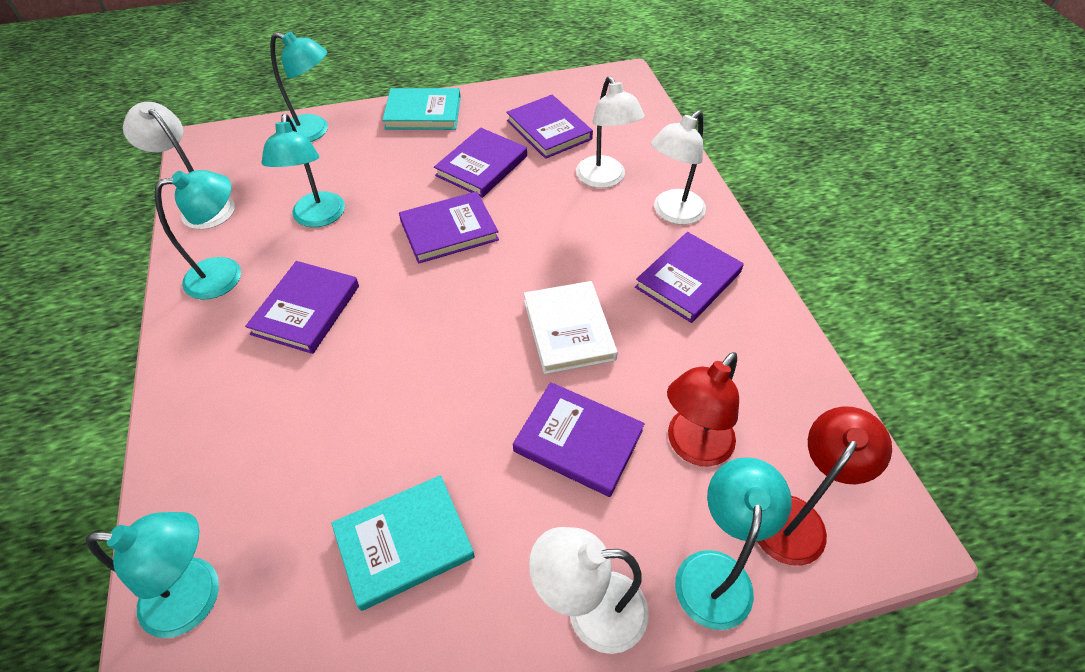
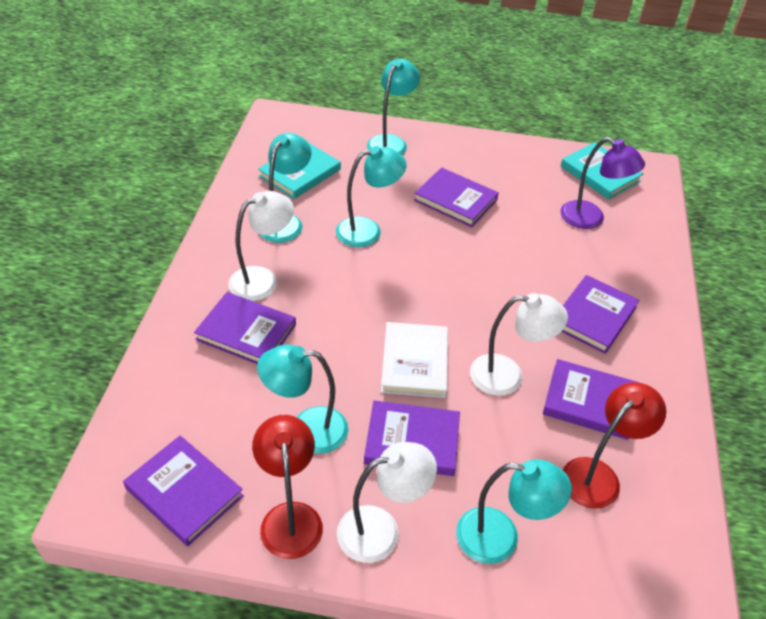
purple lamp: none = 0 -> [560,137,645,229] = 1
white lamp: [123,102,235,229] [529,527,649,654] [576,76,645,188] [651,110,706,225] = 4 -> [228,191,294,301] [337,442,437,563] [470,293,568,395] = 3

